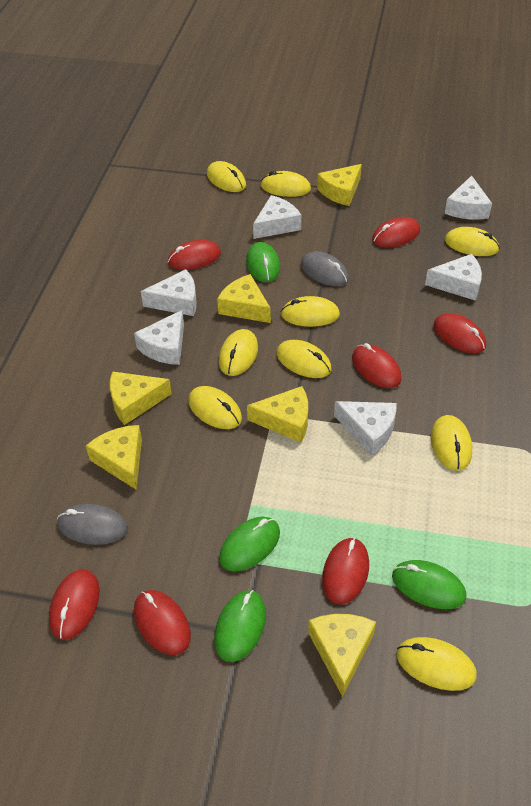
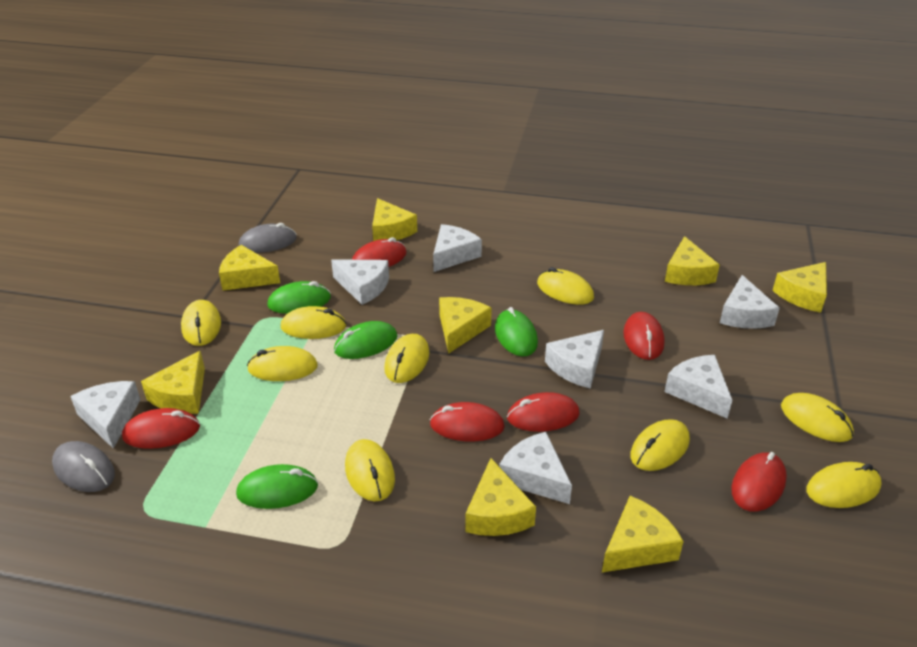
red mouse: [49,569,100,640] [134,590,191,655] [168,240,221,270] [322,538,369,604] [352,343,402,388] [372,217,420,248] [433,313,486,353] = 7 -> [122,408,200,449] [352,237,407,267] [430,402,505,441] [507,392,580,432] [623,312,664,360] [731,452,787,512] = 6
white cheese: [134,310,184,365] [141,269,197,316] [253,195,301,239] [334,401,397,456] [425,254,482,301] [445,176,492,220] = 6 -> [70,381,141,449] [331,259,389,305] [433,224,482,272] [499,432,572,504] [545,330,604,389] [664,355,732,419] [720,275,780,329] = 7
yellow cheese: [86,425,142,490] [110,371,172,425] [217,274,271,323] [247,386,308,443] [308,614,376,697] [317,164,362,206] = 6 -> [141,351,205,414] [219,245,280,291] [372,198,417,241] [439,297,492,354] [465,458,536,536] [602,496,684,573] [665,236,720,285] [772,262,827,313] = 8

